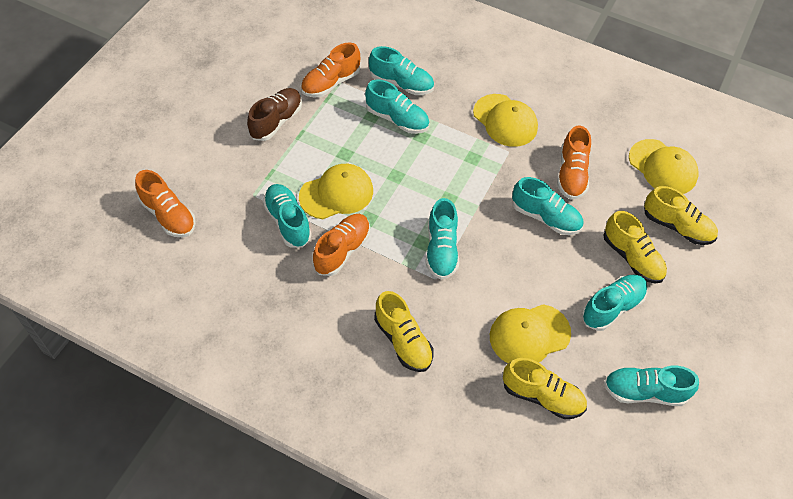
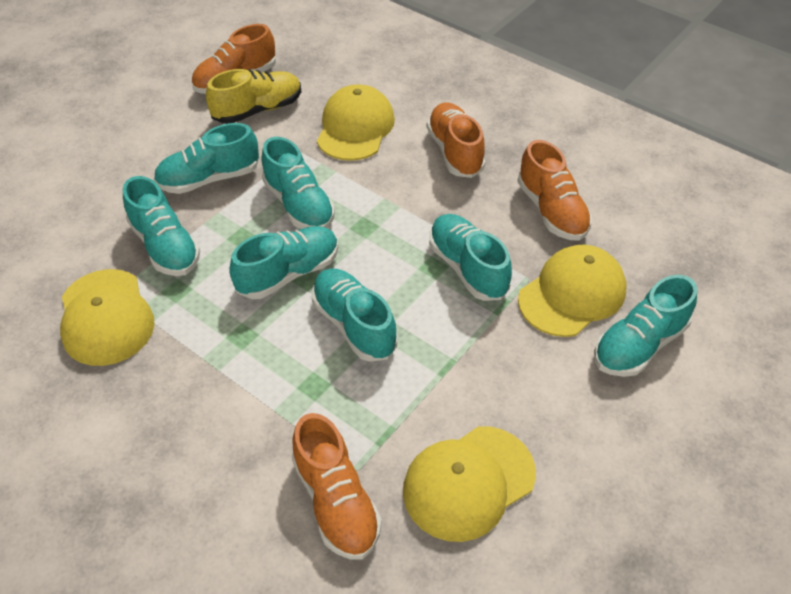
brown shoe: [247,88,302,141] = 1 -> none = 0
yellow shoe: [374,291,433,372] [503,358,587,419] [603,211,667,284] [644,186,718,245] = 4 -> [206,69,301,124] = 1

